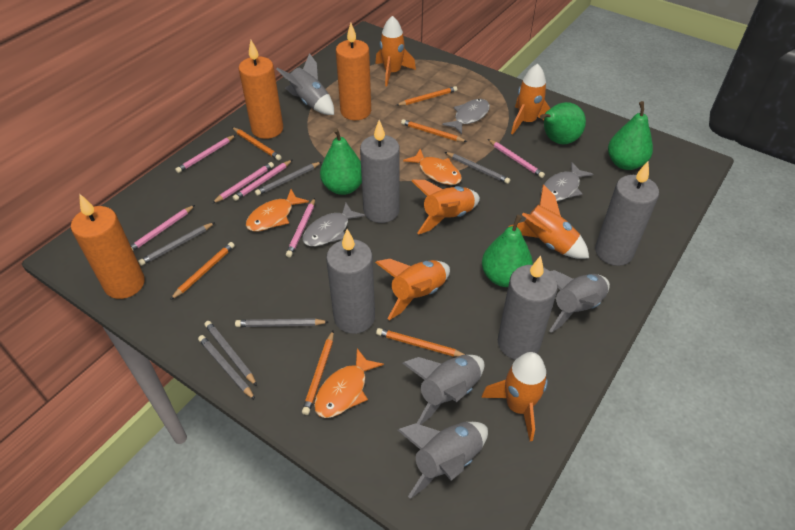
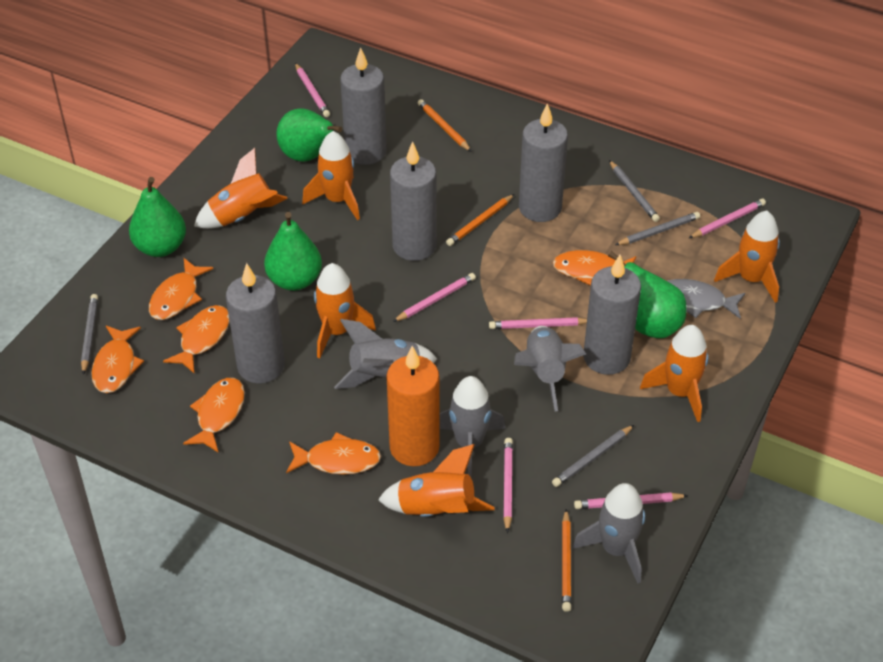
grey candle: [326,229,375,334] [360,120,400,223] [498,256,558,360] [595,162,659,266] = 4 -> [226,263,285,384] [340,47,387,165] [390,141,437,261] [519,103,568,222] [583,255,641,375] = 5
grey fish: [303,203,365,247] [442,99,490,134] [541,163,593,201] = 3 -> [668,279,745,319] = 1
grey pencil: [138,222,215,266] [198,335,255,400] [204,321,257,386] [235,318,329,327] [255,162,321,196] [445,152,510,184] = 6 -> [81,294,98,375] [552,425,634,487] [609,160,660,222] [615,212,700,245] = 4
orange candle: [71,194,145,299] [238,40,283,139] [336,23,371,120] = 3 -> [386,346,440,466] = 1
orange fish: [246,189,309,231] [314,348,384,418] [403,149,462,185] = 3 -> [91,326,144,393] [149,258,213,320] [163,305,230,374] [183,378,245,453] [286,432,381,475] [553,250,636,286] = 6
orange pencil: [170,242,235,300] [232,127,282,160] [302,330,334,415] [376,328,466,357] [396,86,457,106] [401,119,467,142] = 6 -> [418,99,472,152] [446,194,514,246] [562,509,571,612] = 3

